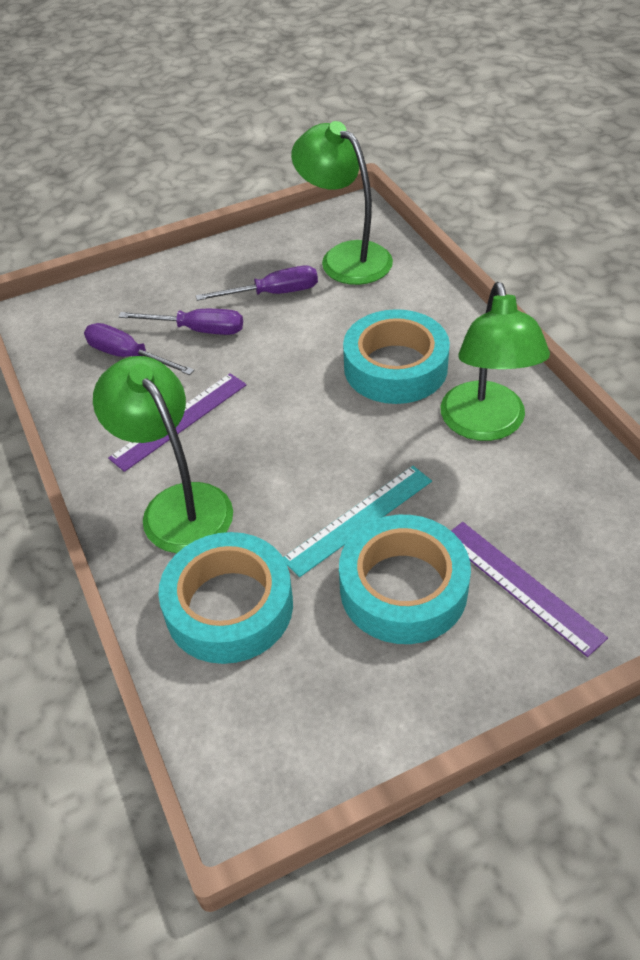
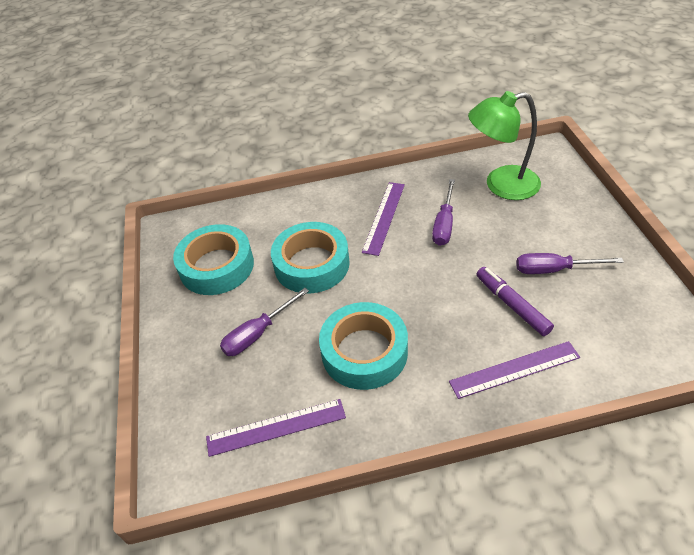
green lamp: [93,356,233,553] [291,121,393,285] [441,282,550,441] = 3 -> [468,91,541,200] = 1
purple marker: none = 0 -> [476,267,554,336] = 1
purple ruler: [108,373,246,472] [451,522,608,657] = 2 -> [206,399,346,457] [362,182,405,256] [449,341,580,399] = 3
turquoise ruler: [283,466,432,577] = 1 -> none = 0

